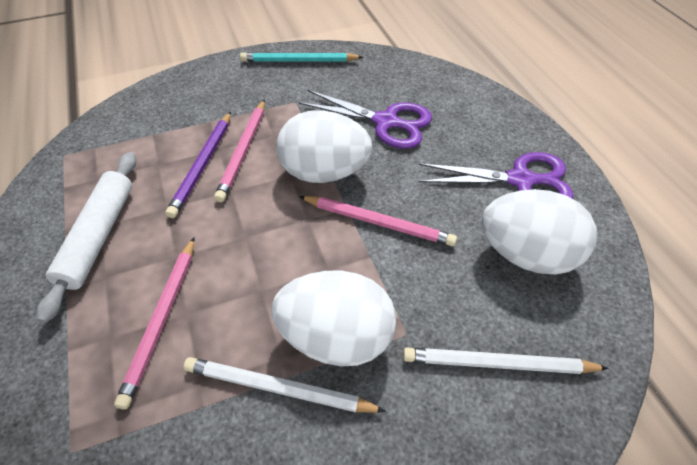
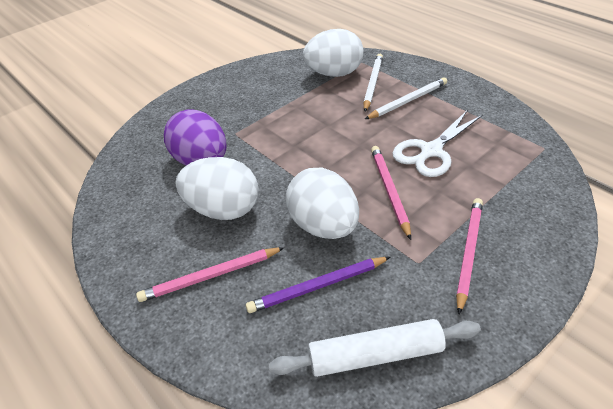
purple egg: none = 0 -> [164,109,226,166] = 1
purple scissors: [299,90,432,149] [418,152,574,199] = 2 -> none = 0
turquoise pencil: [240,52,363,62] = 1 -> none = 0
white scissors: none = 0 -> [393,111,483,177] = 1

